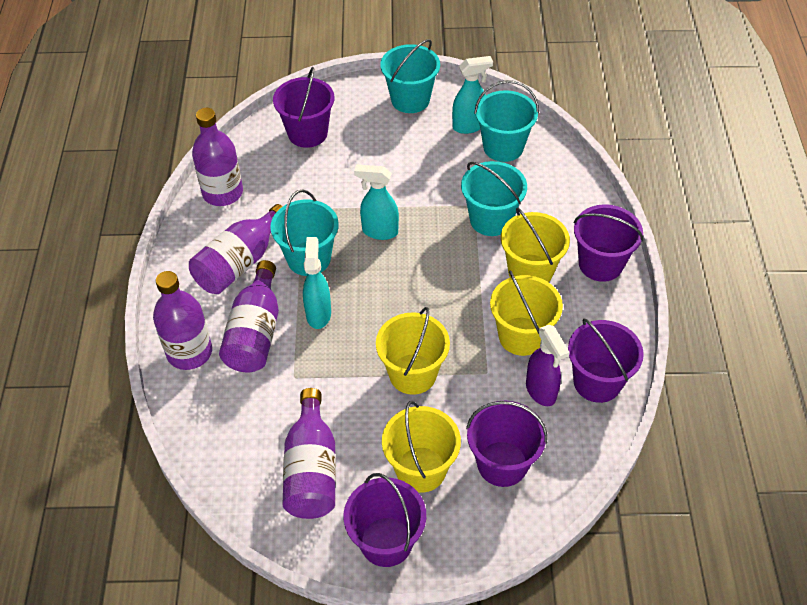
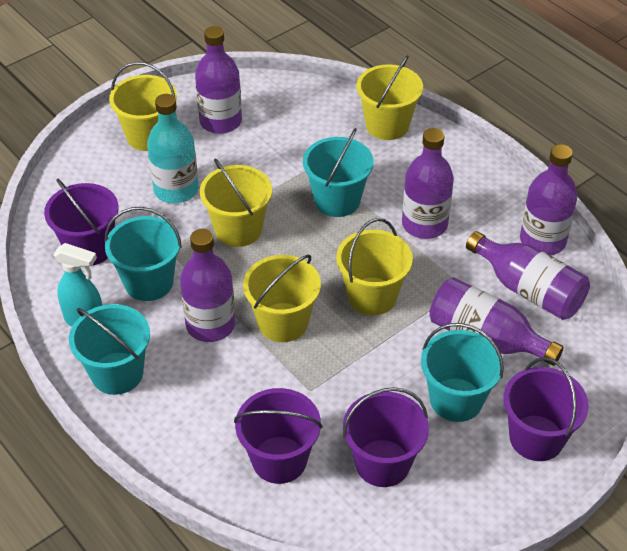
purple bottle: [153,271,212,370] [189,204,283,294] [192,108,243,206] [219,260,279,373] [282,388,336,519] = 5 -> [180,229,235,342] [195,26,242,134] [402,128,454,239] [429,277,564,366] [466,231,590,320] [520,144,578,255] = 6
purple bucket: [273,67,335,148] [344,473,426,567] [466,401,547,487] [568,318,644,403] [574,204,644,282] = 5 -> [44,178,119,266] [234,388,322,484] [343,387,429,487] [503,357,589,461] = 4
purple spray bottle: [526,325,570,406] = 1 -> none = 0
turquoise bottle: none = 0 -> [147,94,198,204] = 1
turquoise spray bottle: [303,237,331,329] [354,164,399,240] [452,56,493,134] = 3 -> [54,243,102,327] = 1
yellow bucket: [376,307,450,395] [382,401,461,493] [490,270,563,356] [501,208,570,282] = 4 -> [109,62,177,151] [200,158,272,247] [243,255,321,342] [336,218,413,316] [357,55,423,140] = 5

